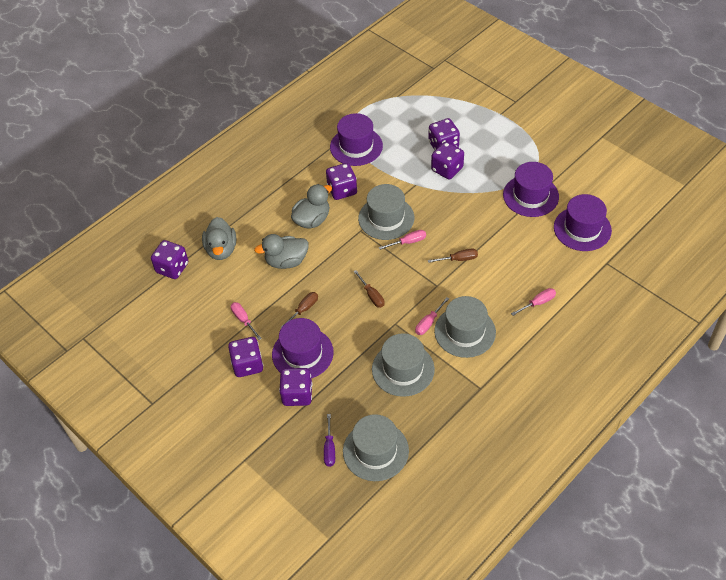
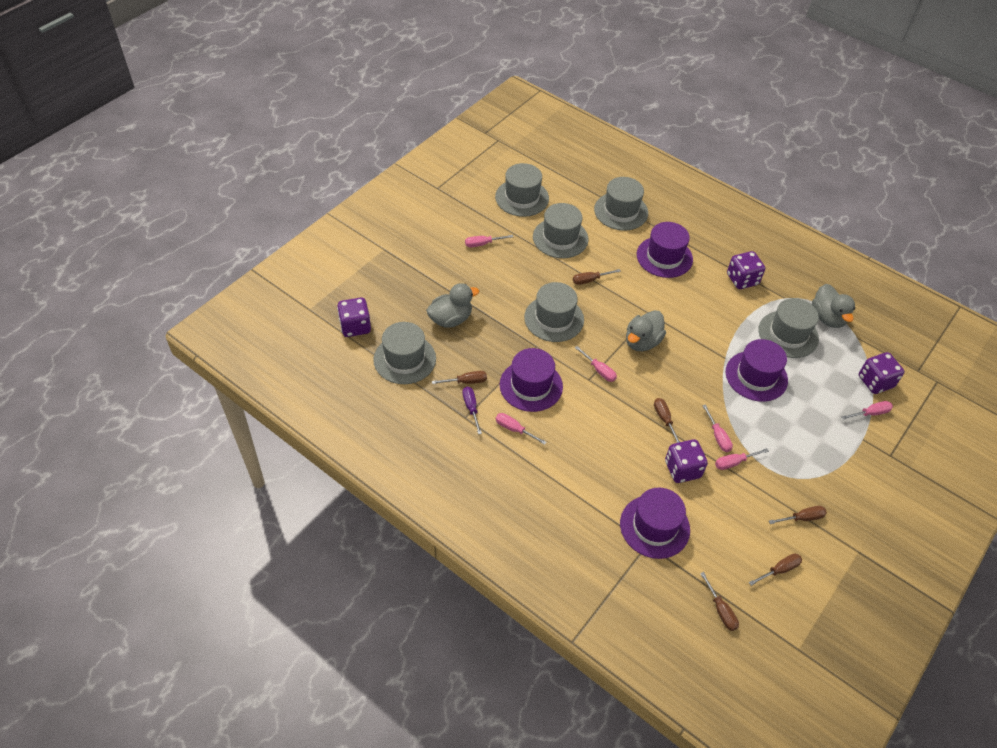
brown screwdriver: [281,292,318,328] [353,270,385,308] [428,249,478,263] = 3 -> [432,371,487,384] [573,269,621,285] [654,398,680,443] [700,572,739,631] [749,553,802,586] [769,506,827,524] = 6
grey hat: [343,414,409,481] [358,184,414,240] [372,333,435,397] [434,296,496,358] = 4 -> [373,322,436,384] [495,163,549,217] [524,282,584,342] [533,203,589,258] [594,177,648,231] [758,298,819,358] = 6
pink screwdriver: [231,302,262,340] [379,230,426,250] [415,297,449,335] [511,288,556,316] = 4 -> [465,235,513,247] [496,413,546,445] [575,346,617,382] [702,404,733,452] [715,448,769,470] [842,401,893,420] = 6
purple dice: [151,240,188,279] [228,337,263,377] [279,368,312,406] [326,163,357,200] [428,118,460,150] [431,141,464,179] = 6 -> [337,298,371,337] [665,439,708,483] [727,251,765,289] [859,352,904,394] = 4

